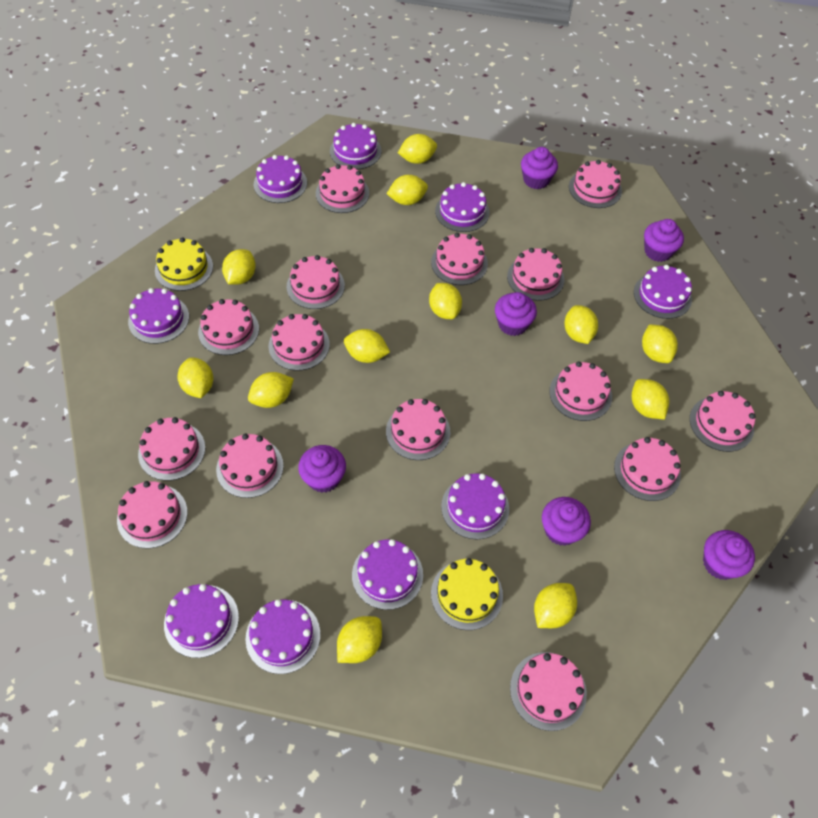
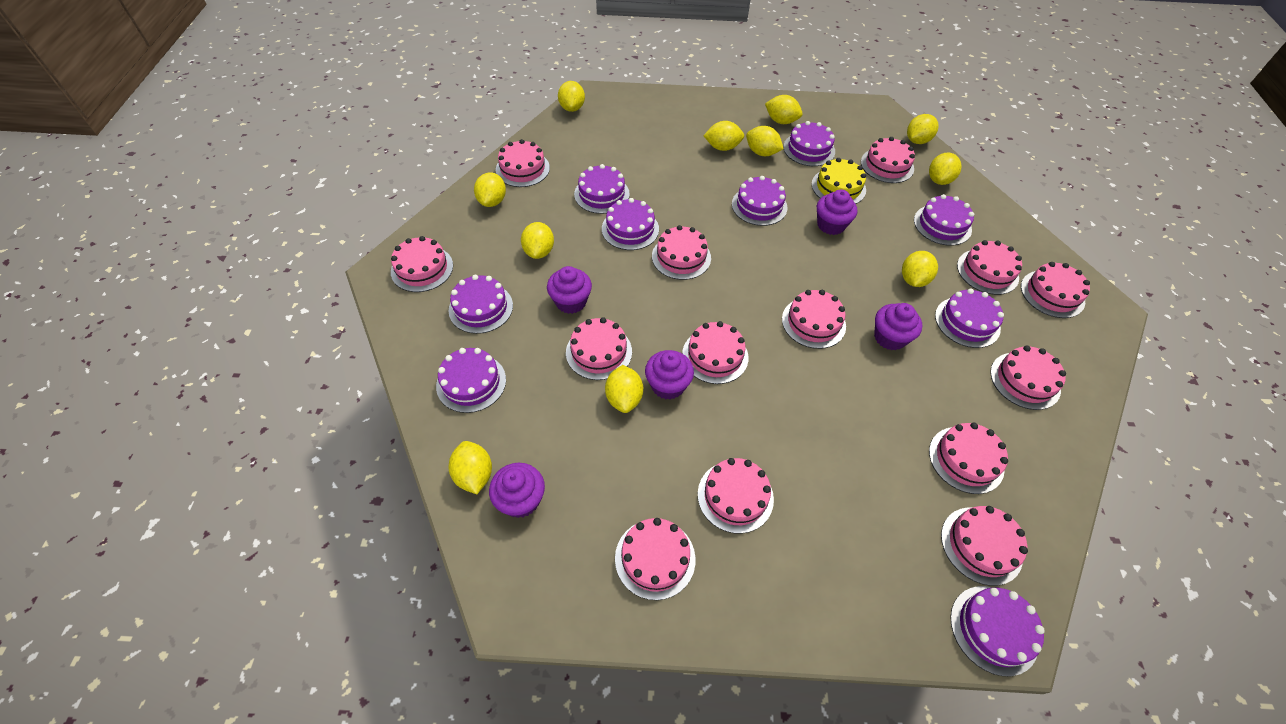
pink cake: [117,481,187,549] [138,417,205,481] [198,299,259,355] [216,434,284,498] [269,314,330,371] [286,255,345,309] [316,164,369,213] [386,399,450,460] [431,233,488,285] [507,248,565,301] [510,652,587,731] [549,361,612,421] [569,160,622,208] [614,437,681,501] [690,391,756,452] = 15 -> [391,236,453,292] [496,139,550,187] [566,317,632,380] [615,518,696,600] [652,225,711,280] [682,321,748,384] [698,458,774,534] [782,290,846,349] [861,137,915,183] [929,423,1008,494] [941,506,1028,586] [957,240,1022,295] [990,345,1066,410] [1021,262,1090,318] = 14
purple cupcake: [298,445,346,493] [495,292,537,336] [521,147,558,189] [542,497,591,546] [644,219,684,262] [703,530,755,580] = 6 -> [489,463,545,518] [547,266,592,314] [645,350,694,400] [817,189,857,235] [874,303,922,350] = 5
yellow cake: [155,237,213,291] [431,558,503,630] = 2 -> [811,158,866,204] = 1
yellow lemon: [178,357,213,398] [222,249,256,285] [248,372,294,408] [337,616,382,663] [344,329,390,363] [387,175,428,205] [398,134,437,164] [429,283,462,319] [534,583,577,628] [564,305,598,344] [632,379,669,420] [642,324,678,363] = 12 -> [448,441,492,494] [474,172,506,207] [521,222,554,259] [558,81,585,112] [605,365,643,413] [703,121,744,151] [746,126,784,156] [765,95,803,124] [902,251,938,287] [907,114,939,144] [929,153,962,185] = 11

